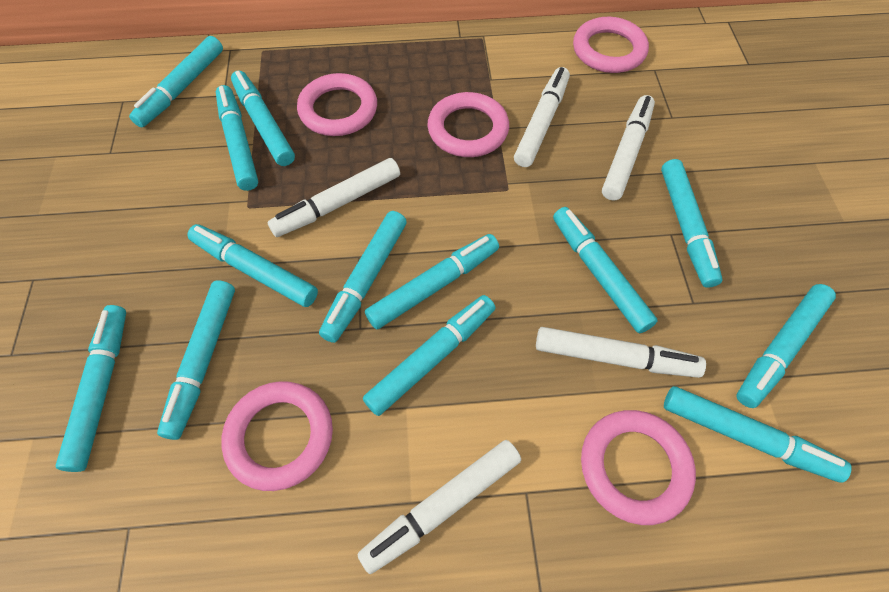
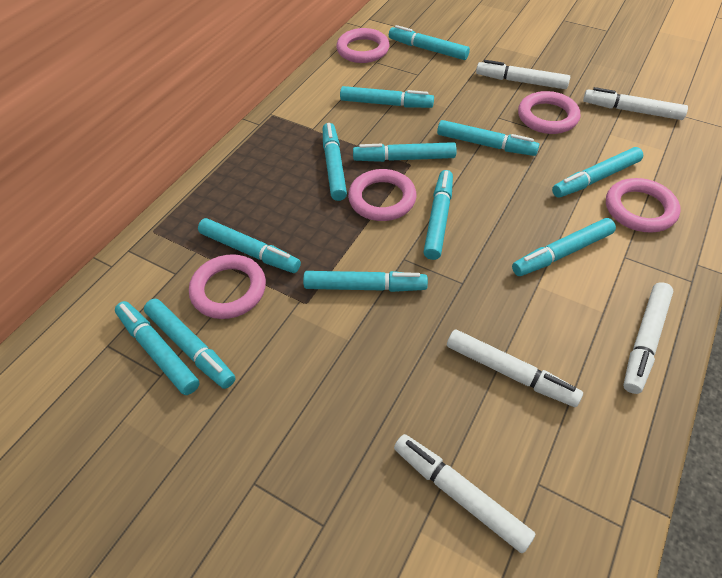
turquoise marker: [55,305,126,472] [129,36,223,128] [157,280,235,440] [187,224,318,307] [216,85,258,191] [231,71,295,166] [319,211,407,343] [363,295,495,416] [365,234,499,329] [553,207,658,333] [661,159,722,288] [664,386,852,482] [737,284,836,408] = 13 -> [115,301,200,395] [144,299,235,389] [198,218,301,273] [303,271,428,292] [323,123,347,201] [340,86,434,108] [353,142,457,162] [389,25,470,60] [424,170,453,260] [437,120,539,156] [512,218,616,276] [552,147,643,198] = 12

